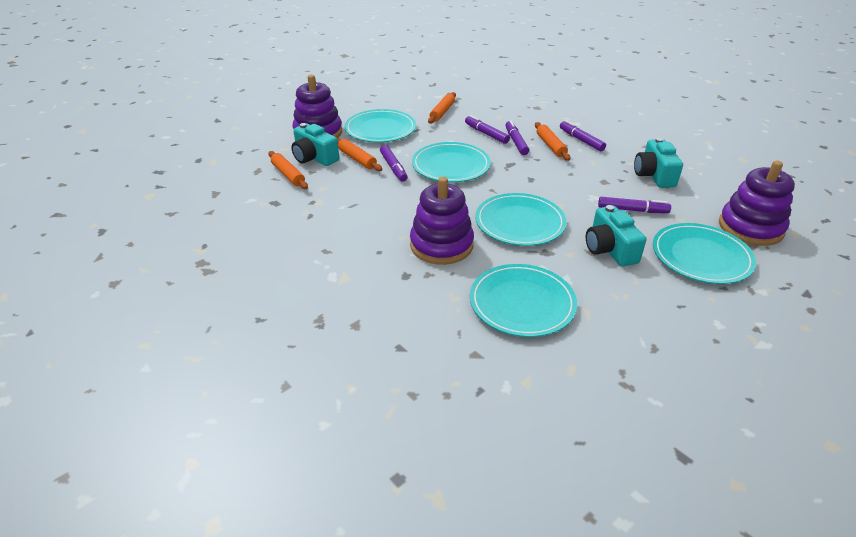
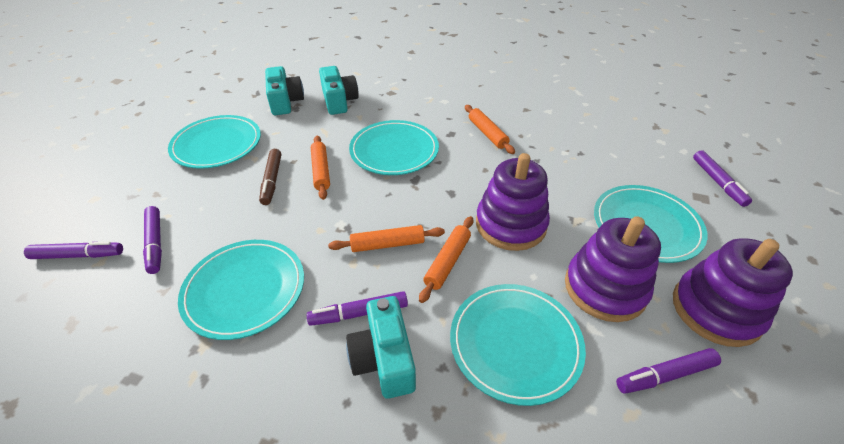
brown marker: none = 0 -> [259,149,281,205] = 1

